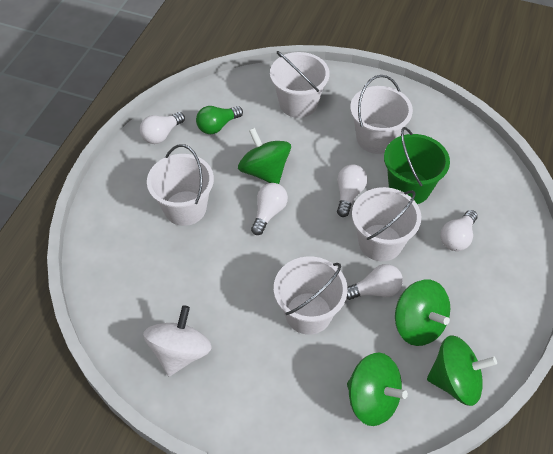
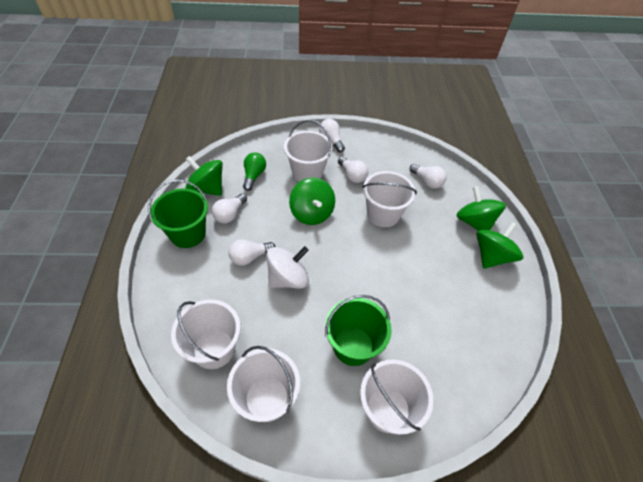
green bucket: [384,127,450,204] = 1 -> [149,179,208,248] [325,295,392,366] = 2

